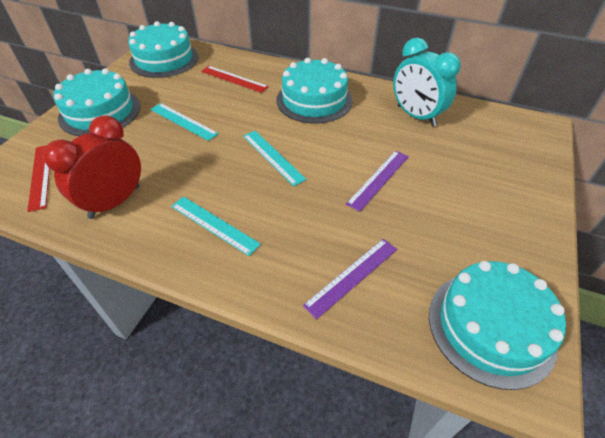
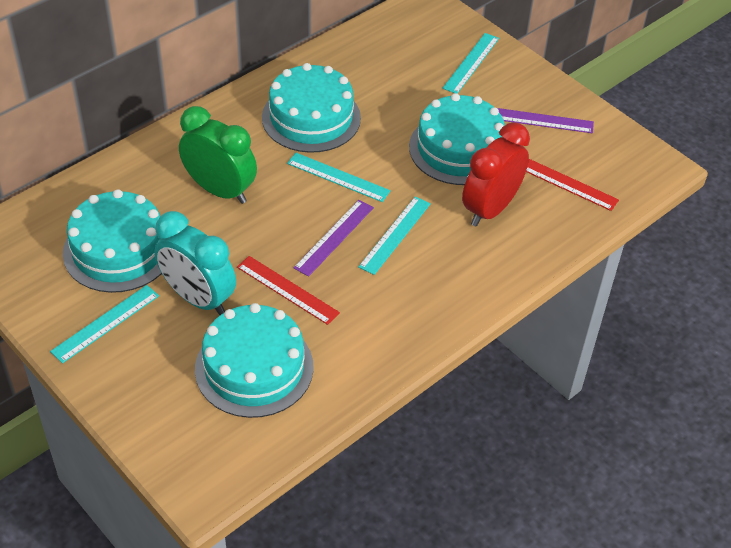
green clock: none = 0 -> [179,106,257,204] = 1
turquoise ruler: [150,103,219,141] [171,196,261,256] [243,131,307,186] = 3 -> [50,285,159,364] [287,153,391,202] [358,196,431,275] [442,33,499,94] = 4

